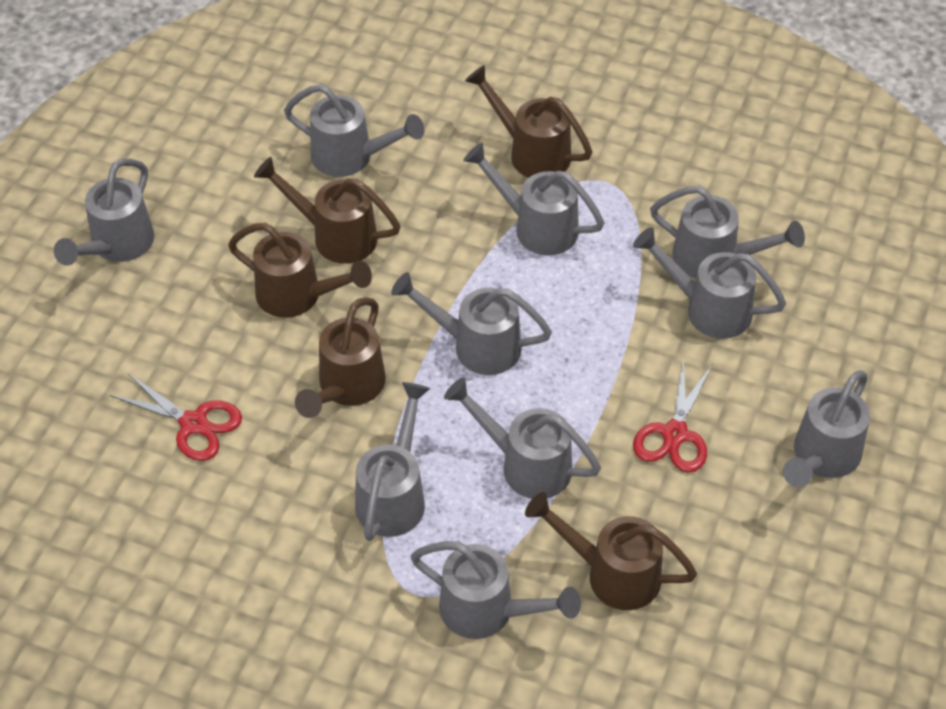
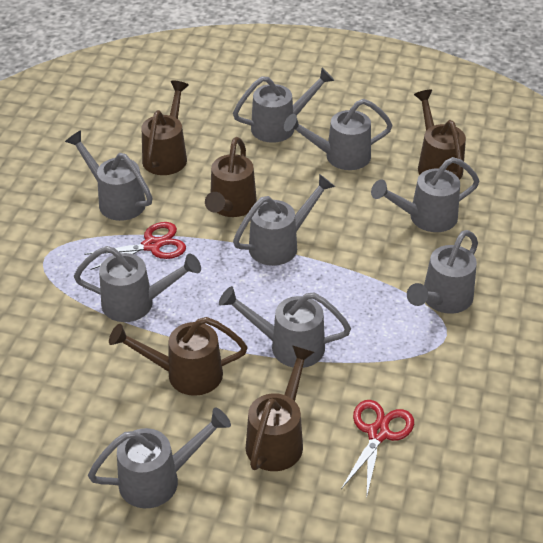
grey watering can: [54,158,154,266] [284,84,424,177] [355,382,430,541] [391,272,552,375] [411,541,581,639] [444,377,601,499] [463,143,604,255] [633,227,786,339] [650,186,805,279] [783,370,870,487] = 10 -> [65,130,153,221] [74,246,201,322] [88,408,231,508] [219,286,351,368] [233,68,334,143] [233,174,335,266] [284,99,393,170] [371,157,479,232] [407,230,478,314] = 9

